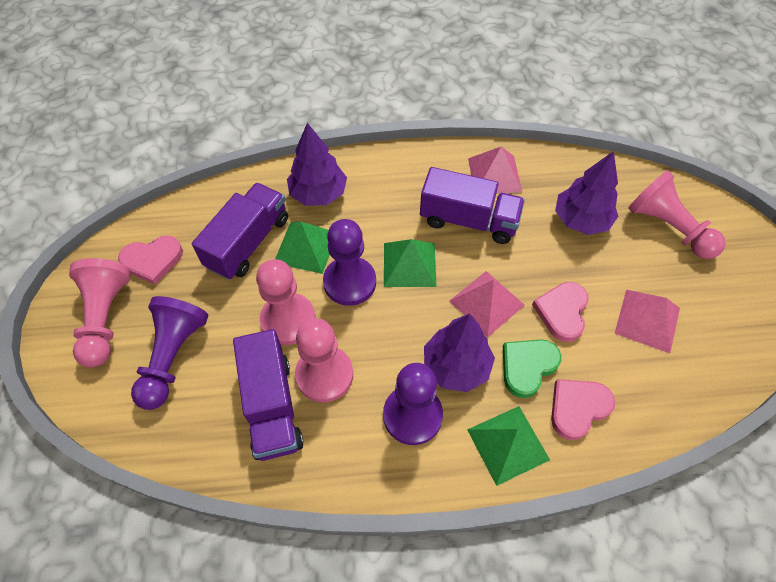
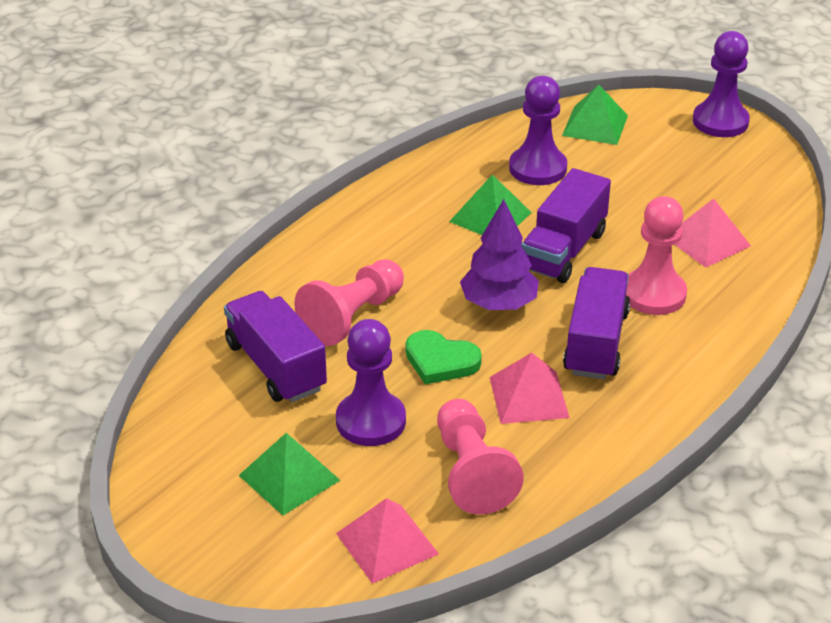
pink heart: [118,236,183,285] [532,282,589,342] [551,379,615,440] = 3 -> none = 0
pink pawn: [69,258,131,368] [256,259,316,345] [295,318,353,402] [628,170,726,259] = 4 -> [294,259,404,346] [437,399,524,514] [626,196,687,315] = 3
purple tree: [287,123,347,206] [424,314,495,392] [555,151,618,235] = 3 -> [460,199,539,310] = 1

